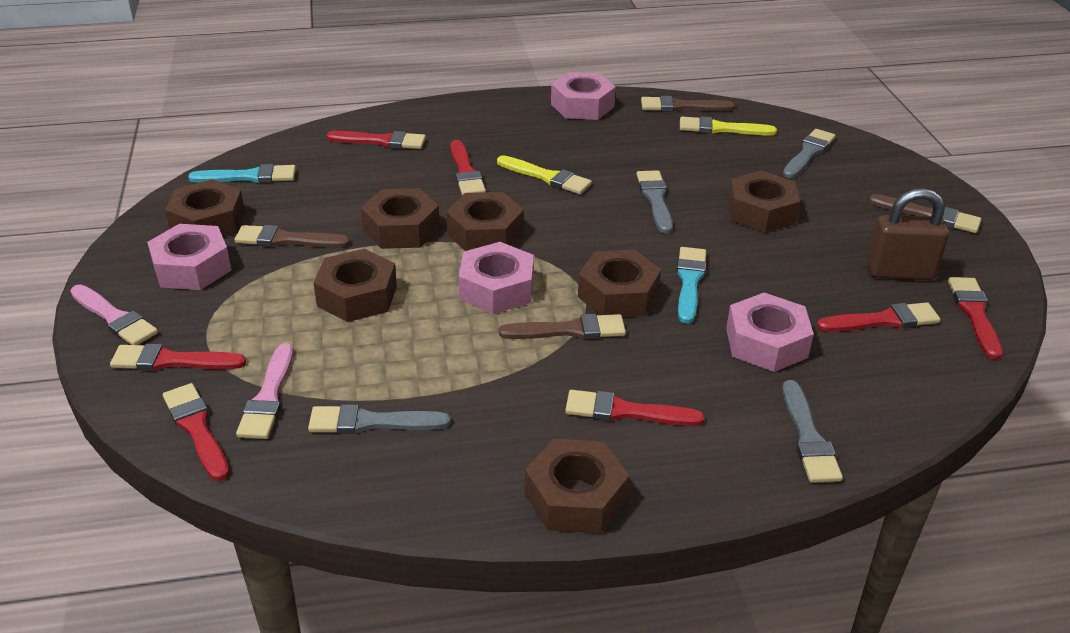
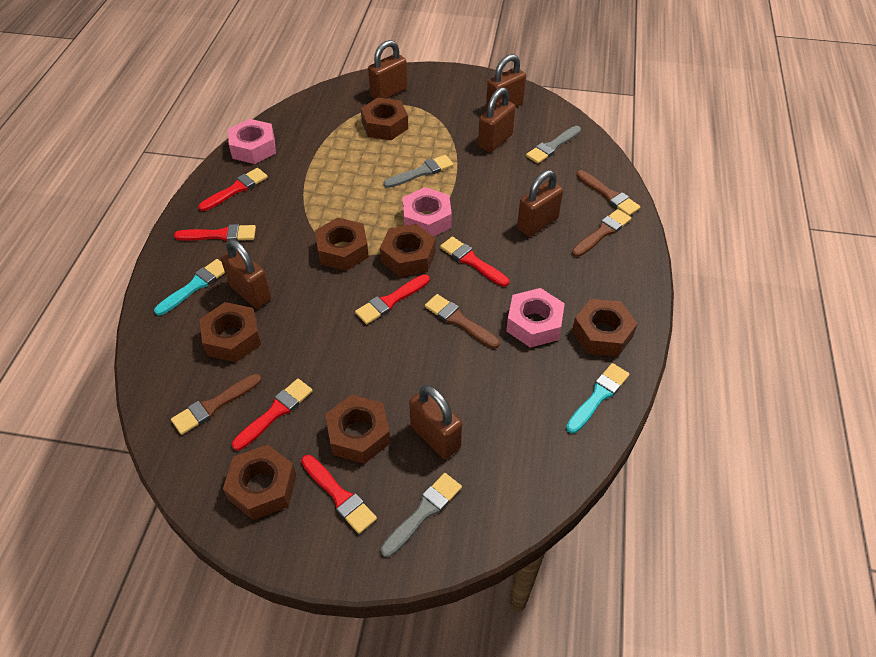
brown padlock: [867,188,949,280] = 1 -> [221,239,271,308] [368,40,407,99] [409,385,462,459] [478,87,516,152] [486,54,526,109] [517,170,563,237] = 6
grey brush: [308,404,451,434] [636,170,673,234] [782,380,843,483] [783,129,836,178] = 4 -> [381,473,462,557] [384,155,454,188] [526,126,581,164] = 3
pink brush: [70,285,158,345] [236,343,293,439] = 2 -> none = 0
pink nut: [147,224,231,290] [459,242,534,314] [551,72,616,120] [726,292,814,372] = 4 -> [228,119,276,164] [403,187,452,237] [506,288,565,348] = 3
red brush: [110,344,246,371] [163,383,229,481] [327,131,426,149] [450,140,486,196] [565,390,705,426] [817,302,940,332] [948,277,1003,360] = 7 -> [174,224,256,241] [198,168,268,211] [232,379,313,451] [301,455,377,534] [355,274,430,324] [440,237,509,287] = 6
yellow brush: [497,155,592,194] [680,116,777,136] = 2 -> none = 0

